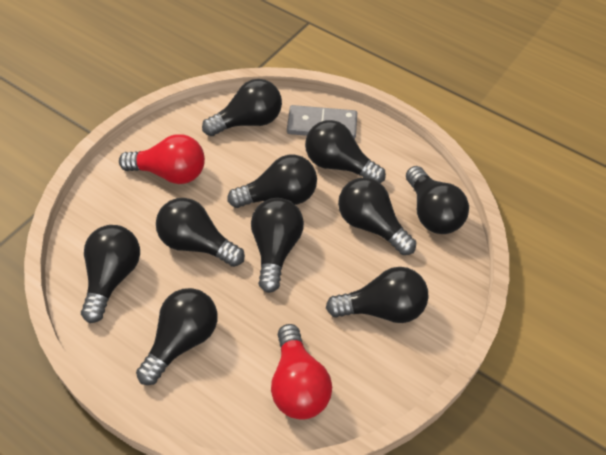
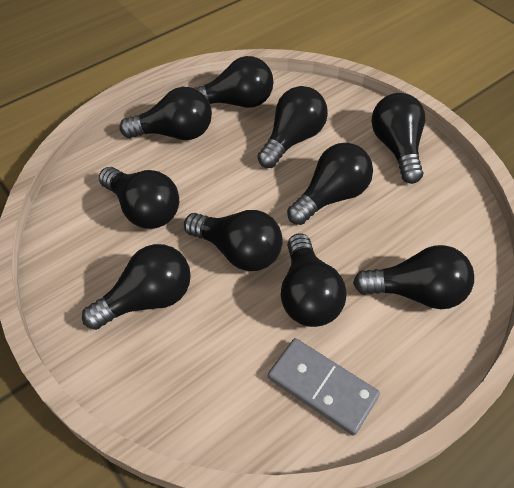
red light bulb: [119,134,205,184] [271,324,332,420] = 2 -> none = 0

